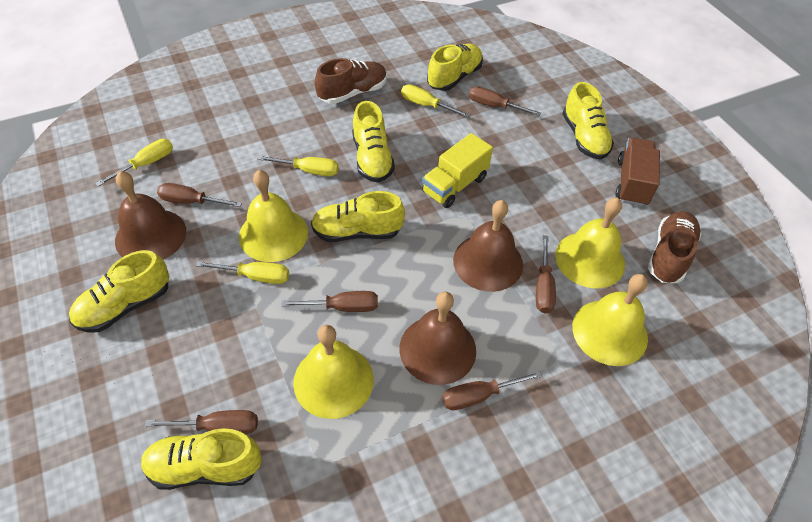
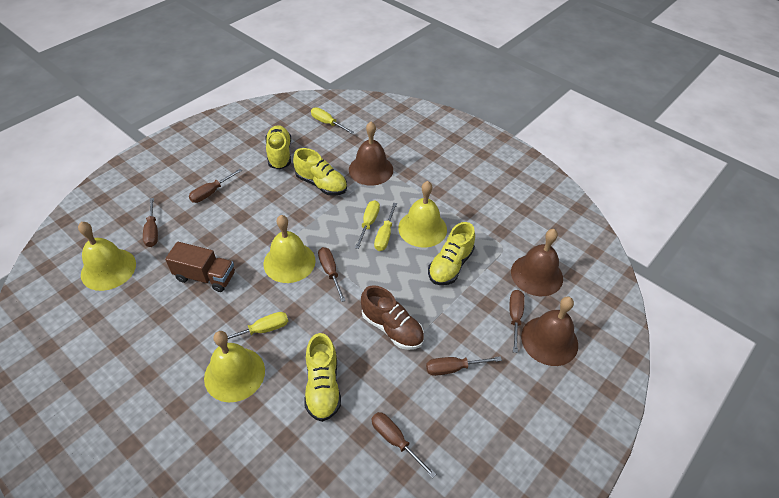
brown shoe: [315,58,387,104] [648,211,701,283] = 2 -> [361,285,424,350] = 1
yellow shoe: [69,250,169,333] [141,428,262,490] [311,191,405,242] [352,101,395,182] [427,44,483,91] [562,82,614,160] = 6 -> [265,125,291,169] [293,148,347,196] [304,333,341,422] [428,222,475,285] = 4
yellow truck: [422,133,493,208] = 1 -> none = 0

